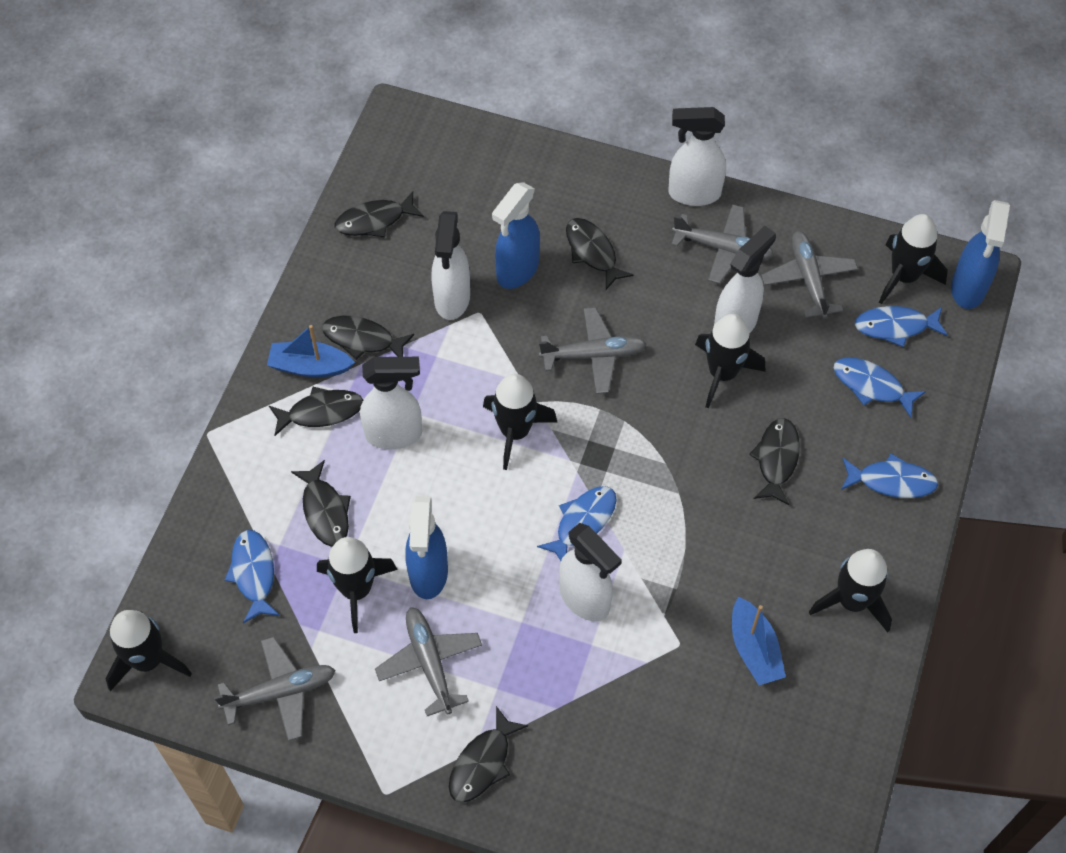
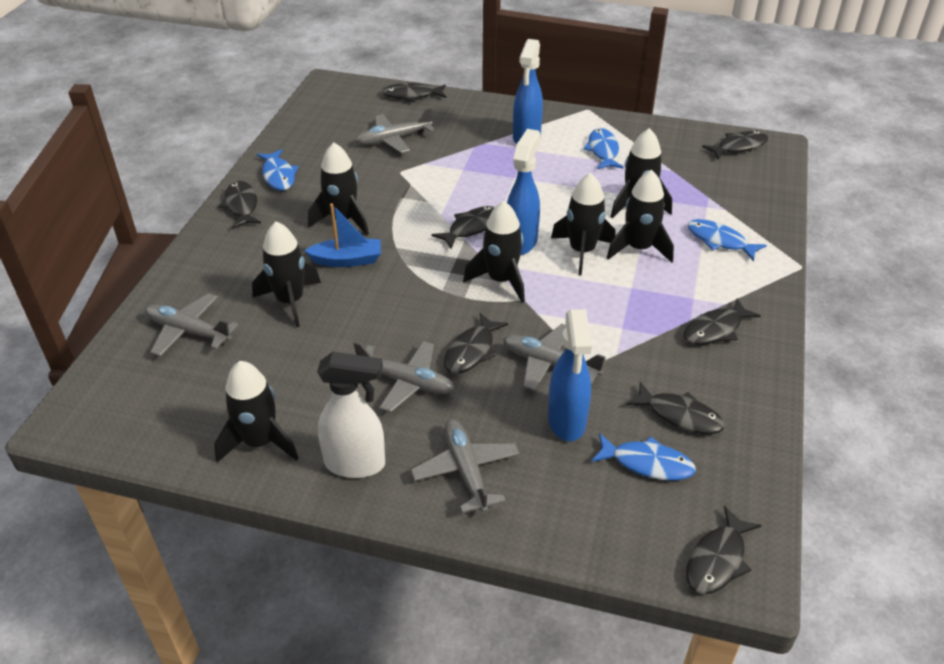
black fish: [269,387,363,436] [291,460,351,547] [322,316,414,360] [335,191,424,237] [449,706,528,803] [566,218,634,290] [749,418,800,505] = 7 -> [219,181,261,228] [382,83,446,102] [432,206,495,249] [444,313,508,374] [626,382,725,434] [684,298,761,345] [686,506,762,595] [702,131,768,159] = 8
black rocket: [106,610,192,691] [317,537,398,633] [483,374,558,470] [695,314,765,408] [809,549,892,633] [879,214,948,304] = 6 -> [214,361,298,463] [252,221,321,328] [308,143,369,235] [463,201,525,303] [551,173,616,276] [607,170,674,263] [610,128,672,218] = 7
blue boat: [267,325,355,377] [732,597,786,685] = 2 -> [304,204,381,267] = 1
blue fish: [225,530,280,623] [537,486,617,561] [834,358,926,418] [841,453,938,498] [855,306,948,347] = 5 -> [257,149,299,190] [584,128,623,169] [591,433,696,481] [687,219,767,261] = 4
white spray bottle: [360,357,422,449] [431,211,470,320] [559,523,622,621] [668,107,726,206] [714,226,776,334] = 5 -> [317,352,385,478] = 1

